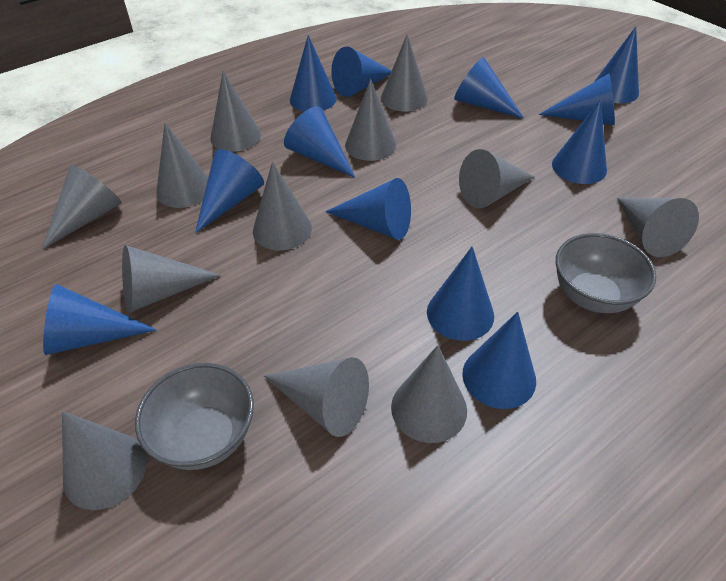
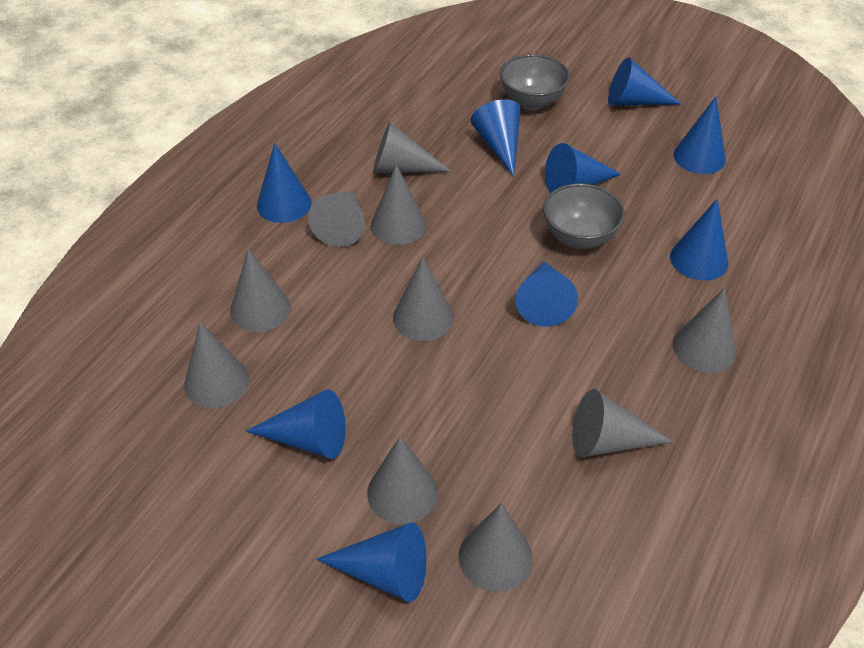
blue cone: [43,284,157,355] [195,149,264,233] [284,106,355,178] [290,35,337,112] [325,178,411,240] [331,47,391,97] [427,246,494,341] [454,57,524,119] [463,312,536,409] [538,74,615,125] [552,100,607,184] [594,27,639,103] = 12 -> [246,390,346,459] [257,143,311,223] [316,522,426,602] [471,99,521,177] [516,262,578,327] [545,143,621,193] [608,57,681,106] [670,199,728,281] [673,96,726,174] = 9
grey cone: [42,165,122,250] [62,411,147,510] [122,245,221,313] [156,123,208,208] [210,71,261,152] [253,162,312,250] [264,357,369,437] [345,79,396,161] [381,35,428,112] [391,345,467,443] [459,149,534,209] [617,198,699,257] = 12 -> [184,322,249,408] [230,248,291,332] [308,191,365,247] [367,436,438,524] [371,164,426,245] [373,122,452,173] [393,257,454,341] [459,503,533,592] [572,389,673,457] [673,288,736,373] = 10

